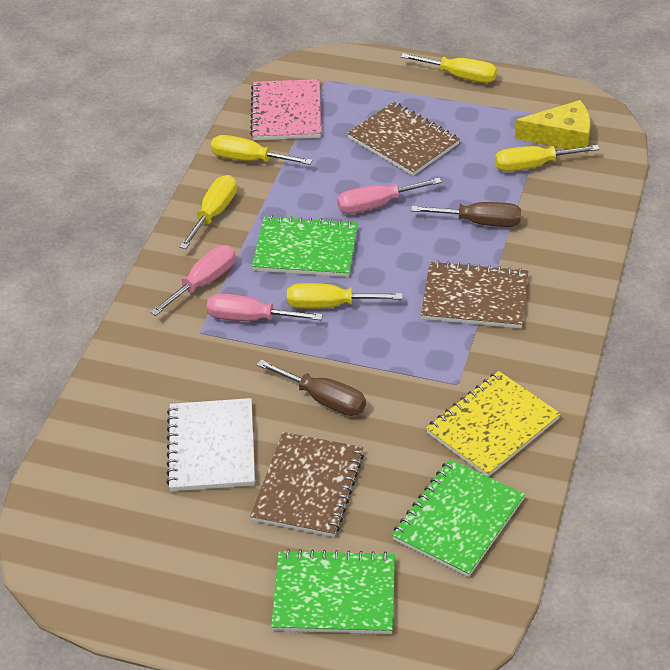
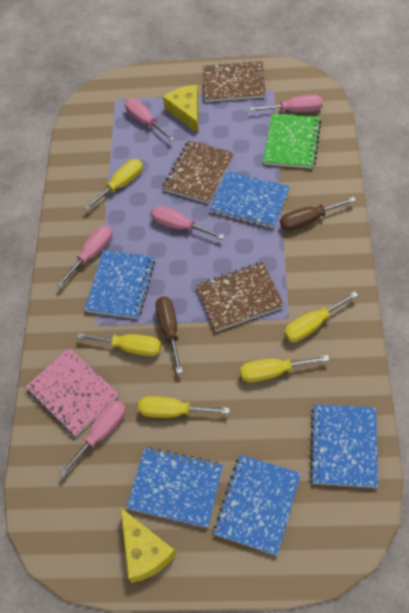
blue notebook: none = 0 -> [85,250,155,319] [127,447,223,528] [209,171,290,229] [214,455,301,556] [310,404,378,488] = 5
green notebook: [252,215,358,277] [271,549,395,634] [392,459,525,577] = 3 -> [263,114,321,169] = 1
pink screwdriver: [150,245,235,316] [207,293,323,321] [337,178,442,214] = 3 -> [57,226,113,287] [59,400,126,478] [125,98,175,141] [151,206,225,240] [250,94,323,112] = 5
white notebook: [166,398,255,491] = 1 -> none = 0
yellow cheese: [515,100,590,152] = 1 -> [121,508,177,583] [163,85,199,134] = 2
yellow notebook: [426,371,561,477] = 1 -> none = 0

